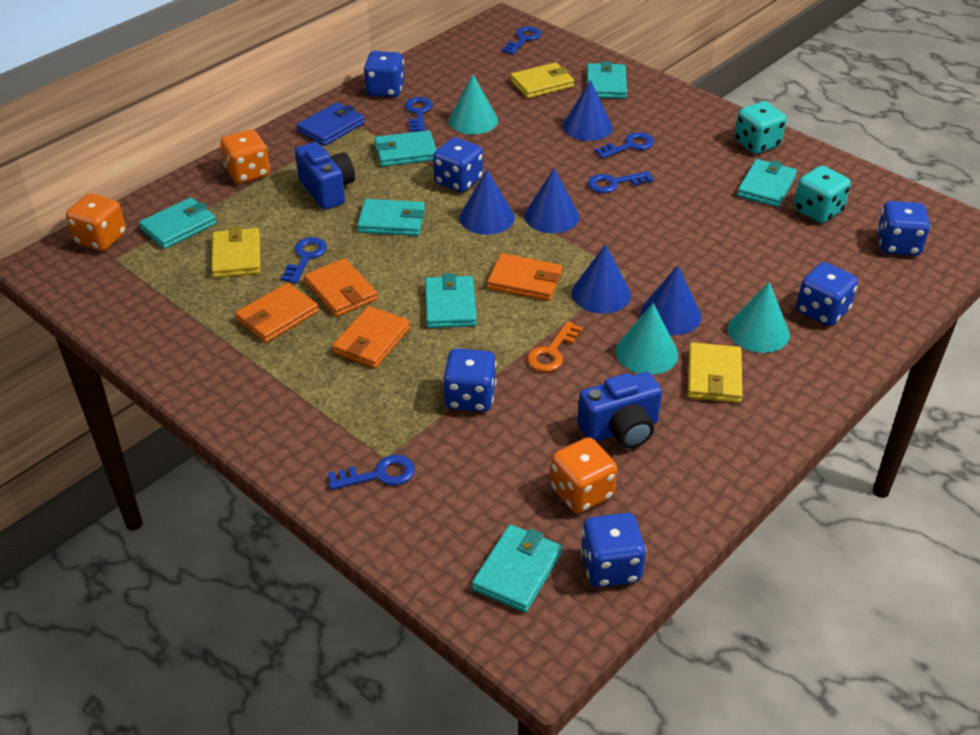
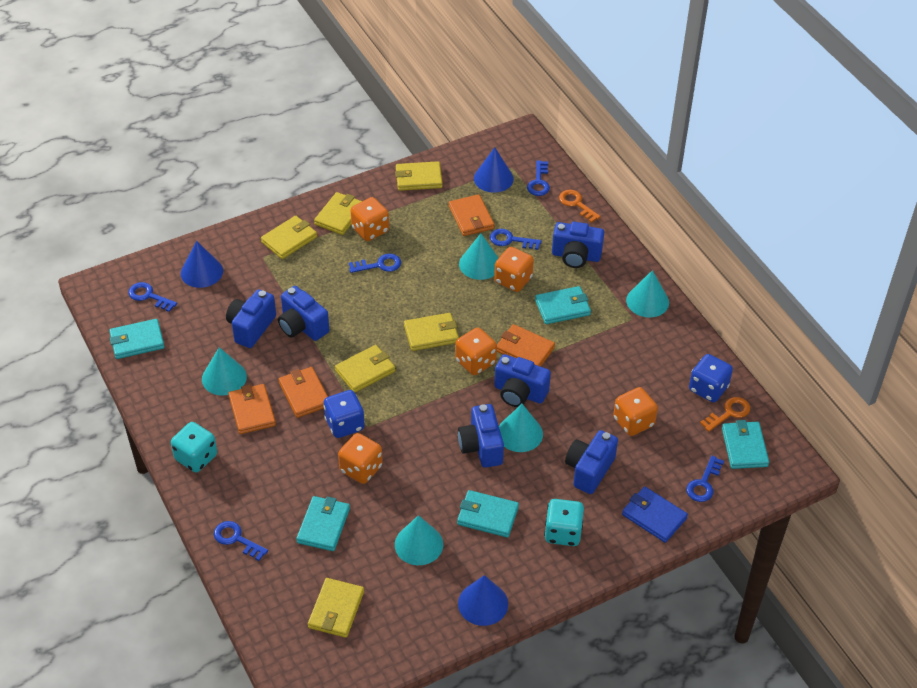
blue camera: [295,142,355,210] [577,372,662,448] = 2 -> [226,289,276,348] [278,286,329,341] [458,404,504,468] [494,354,551,407] [552,222,604,268] [565,430,618,494] = 6
blue cone: [459,170,515,235] [524,168,579,233] [563,80,613,141] [572,244,631,314] [640,265,701,335] = 5 -> [181,241,223,288] [458,575,508,626] [474,147,514,193] = 3
blue dice: [364,51,404,97] [433,137,483,192] [443,348,497,412] [580,513,646,587] [796,262,858,326] [877,201,930,256] = 6 -> [323,390,365,438] [689,354,733,402] = 2
orange dice: [66,193,126,251] [221,130,270,184] [550,437,617,513] = 3 -> [338,433,383,484] [351,197,389,241] [455,327,497,375] [494,247,534,292] [613,387,658,436] = 5
orange key: [527,321,583,372] = 1 -> [559,189,601,223] [700,397,750,432] = 2
turquoise cone: [449,74,498,135] [616,303,678,375] [728,282,790,353] = 3 -> [202,347,247,396] [395,515,443,565] [459,233,498,280] [499,404,543,452] [626,270,669,317] = 5
turquoise wallet: [139,197,217,249] [357,199,425,236] [375,130,437,167] [425,273,477,328] [472,524,562,613] [587,61,627,99] [737,159,797,207] = 7 -> [109,319,165,359] [296,496,350,551] [457,490,519,537] [535,286,591,324] [722,420,769,469] = 5
yellow wallet: [211,226,261,278] [510,62,574,99] [688,342,743,403] = 3 -> [261,216,317,259] [308,578,364,638] [314,192,362,235] [335,345,395,392] [395,161,443,191] [404,313,459,351] = 6

